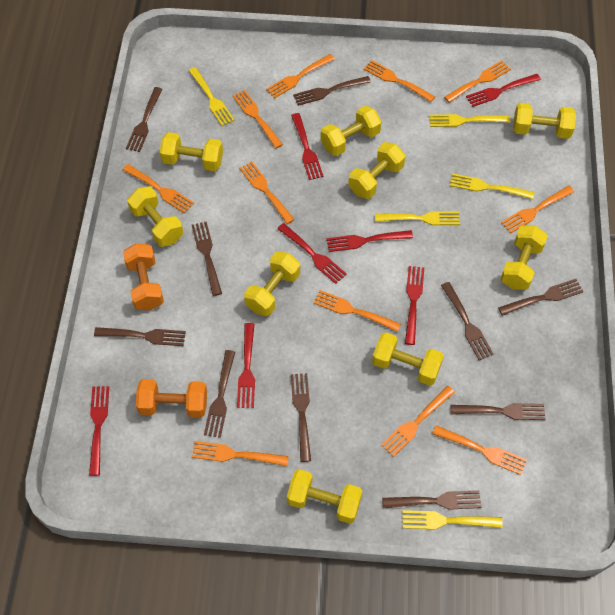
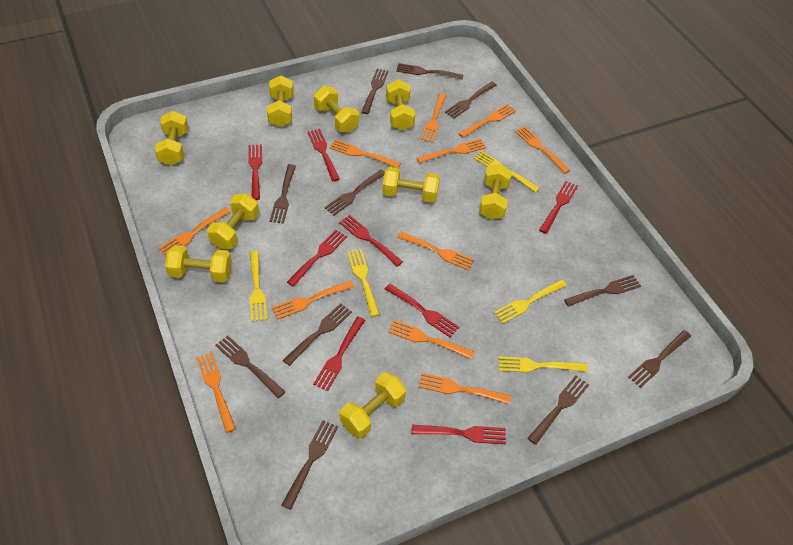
brown fork: [94,327,186,346] [126,87,163,152] [192,222,222,296] [204,350,235,438] [291,373,311,462] [293,76,371,106] [382,490,482,510] [441,282,494,360] [451,403,546,420] [498,279,584,316] = 10 -> [215,335,285,398] [270,164,296,224] [281,420,338,510] [283,303,352,366] [324,170,385,216] [361,69,388,114] [396,63,463,80] [445,82,497,119] [528,375,589,445] [564,275,641,307] [628,330,691,388] = 11
orange dumbbell: [123,243,164,310] [136,379,207,418] = 2 -> none = 0
red fork: [89,386,109,476] [237,323,255,408] [277,223,347,284] [291,113,324,180] [327,230,413,252] [405,266,424,345] [466,74,541,107] = 7 -> [248,144,262,200] [287,230,347,287] [307,129,340,181] [313,317,366,391] [339,215,403,267] [385,284,459,337] [412,425,506,444] [539,181,578,234] = 8

